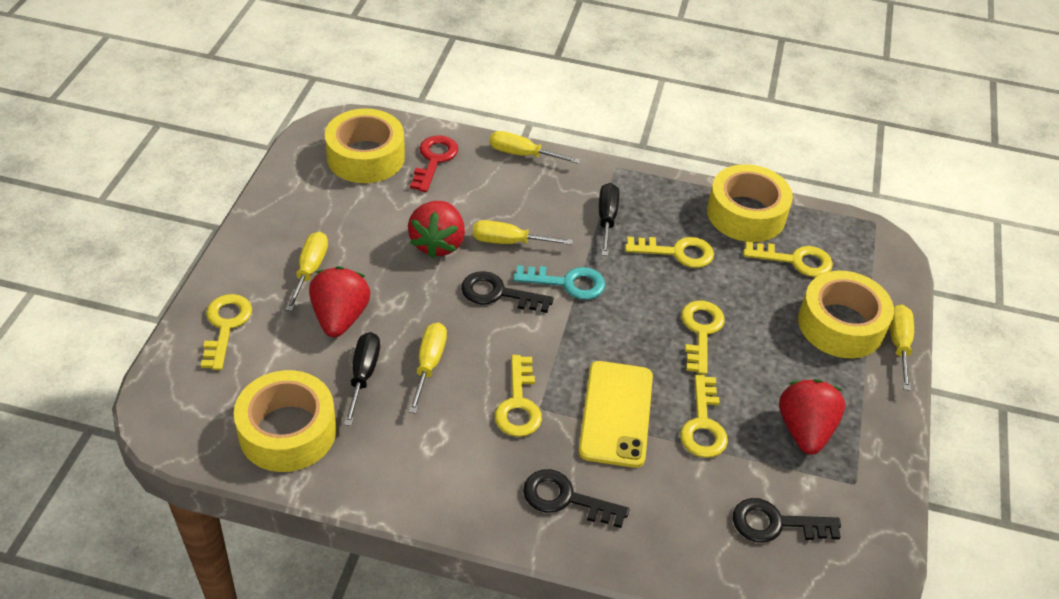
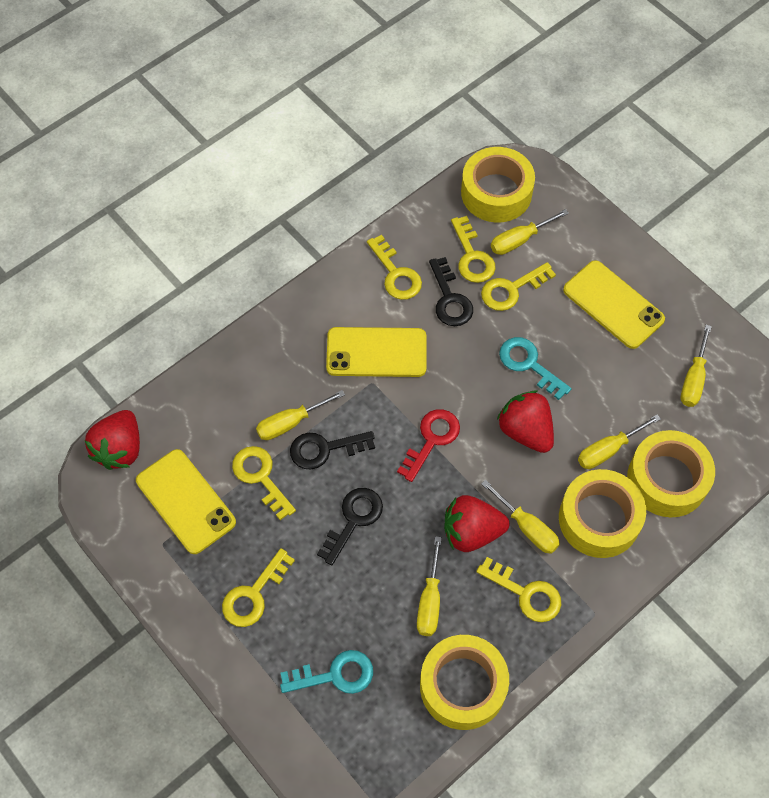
black screwdriver: [344,332,380,426] [599,183,619,256] = 2 -> none = 0
turquoise key: [513,265,605,300] = 1 -> [280,650,373,694] [499,337,571,400] = 2
yellow phone: [579,361,653,468] = 1 -> [136,449,236,554] [326,327,426,377] [563,260,665,349] = 3
yellow screwdriver: [285,232,328,311] [408,322,447,414] [473,220,573,245] [489,131,580,164] [890,305,914,391] = 5 -> [256,390,345,440] [417,536,442,636] [481,480,560,554] [491,209,569,255] [578,414,661,469] [681,325,712,407] = 6

